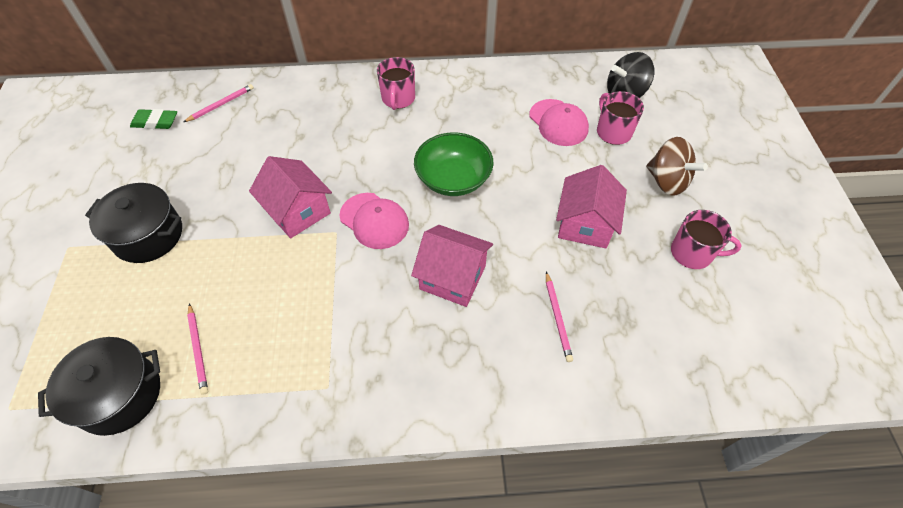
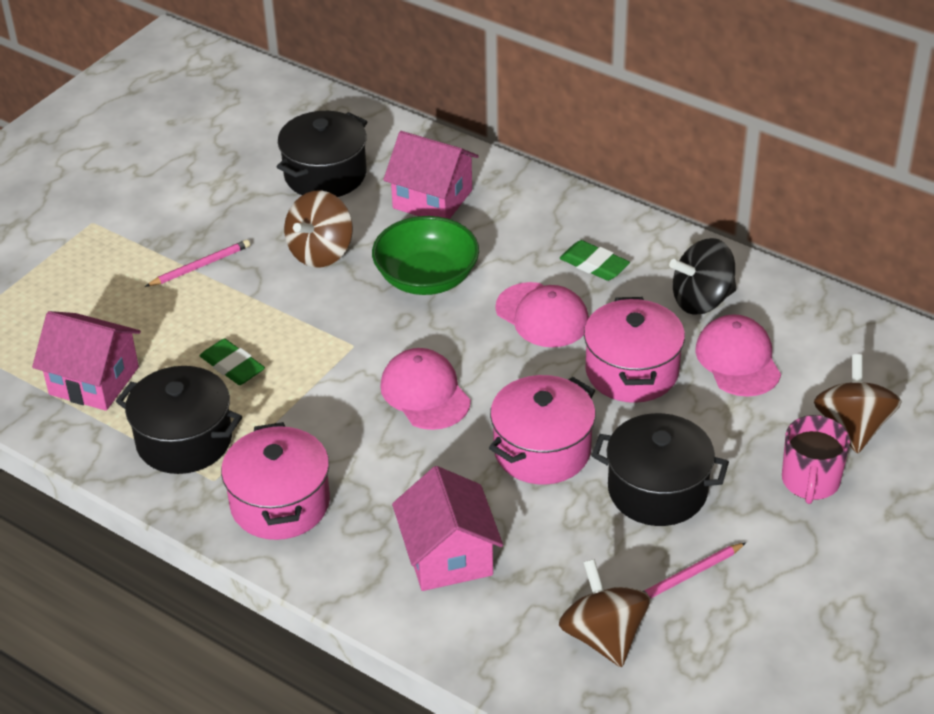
black pot: [38,337,160,436] [85,183,182,263] = 2 -> [116,366,242,474] [277,111,367,197] [592,413,729,526] = 3
brown spinning top: [646,137,708,196] = 1 -> [284,190,353,267] [559,559,650,667] [814,354,902,454] = 3
green eraser: [130,109,177,129] = 1 -> [200,339,265,385] [560,240,630,281] = 2
pink cap: [339,193,409,249] [529,99,589,146] = 2 -> [380,348,471,430] [495,282,589,347] [695,314,781,397] = 3
pink mug: [377,57,415,110] [597,91,644,145] [671,210,741,269] = 3 -> [782,415,850,504] = 1
pink pencil: [184,84,254,122] [187,303,208,395] [546,272,573,362] = 3 -> [145,240,250,287] [642,542,746,599] = 2
pink pot: none = 0 -> [221,422,330,540] [489,375,596,485] [584,297,685,403] = 3

